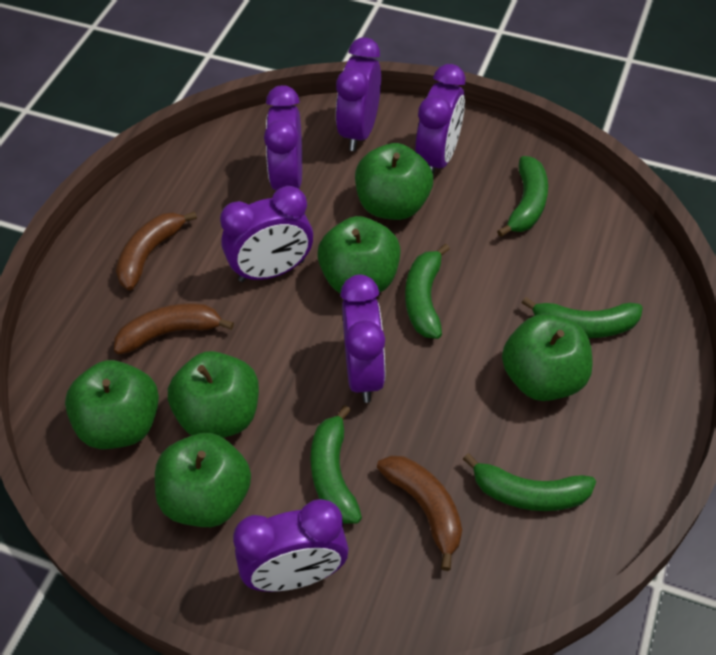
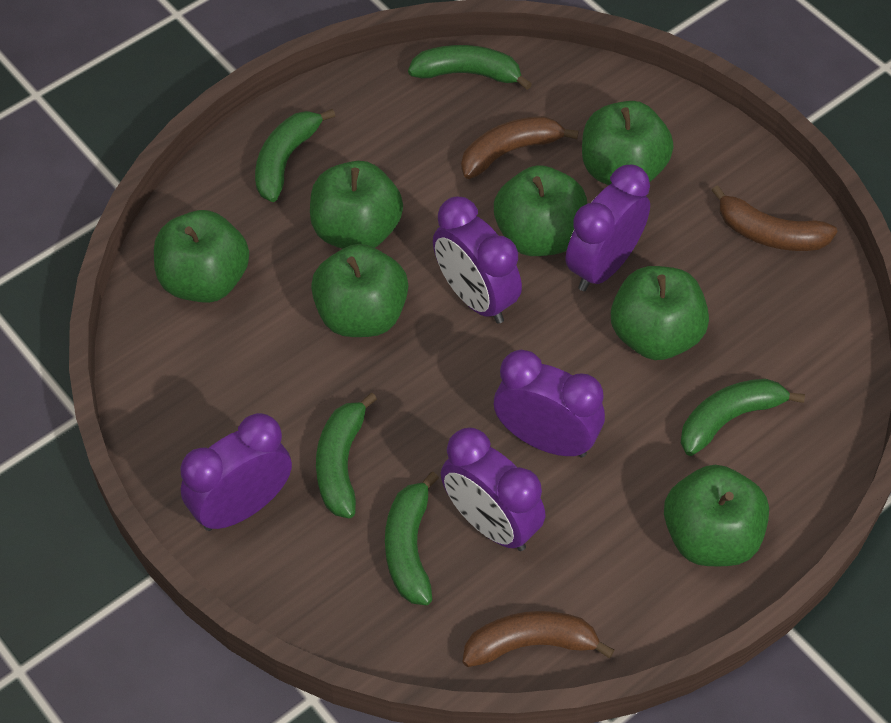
green apple: [65,360,159,449] [155,433,251,527] [168,351,259,438] [317,216,401,294] [355,143,433,220] [502,314,592,401] = 6 -> [154,210,249,303] [310,161,403,249] [311,244,408,337] [494,165,587,256] [582,101,674,185] [611,266,709,360] [664,465,769,566] = 7
purple clock: [220,186,313,282] [233,499,349,592] [264,85,302,191] [336,37,381,151] [340,275,385,403] [415,64,465,175] = 6 -> [180,413,292,531] [433,197,522,324] [441,427,546,551] [494,350,605,458] [566,165,650,291] = 5

